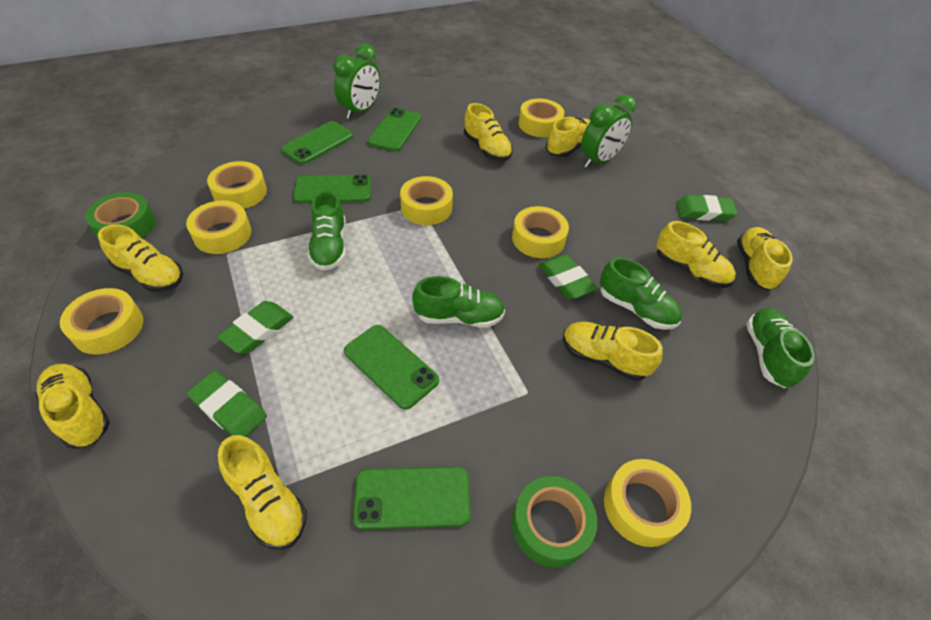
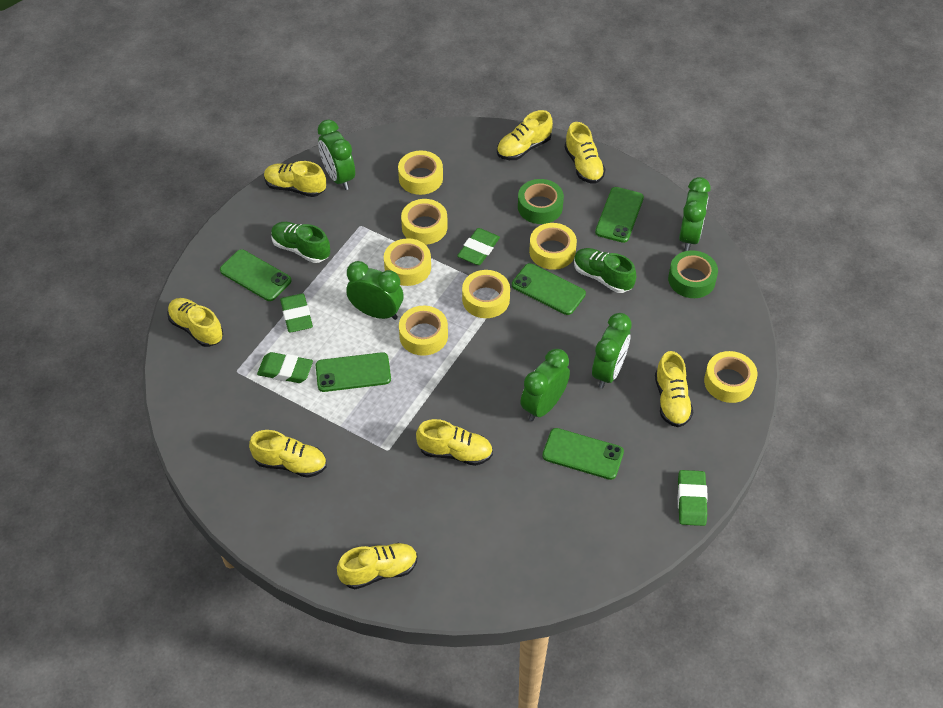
green clock: [334,43,380,119] [581,94,636,168] = 2 -> [318,120,355,190] [346,261,404,320] [520,349,570,421] [592,313,632,389] [679,177,711,251] = 5
green shoe: [307,190,346,271] [412,276,505,328] [600,257,682,330] [746,308,814,388] = 4 -> [271,222,330,263] [574,248,636,293] = 2

